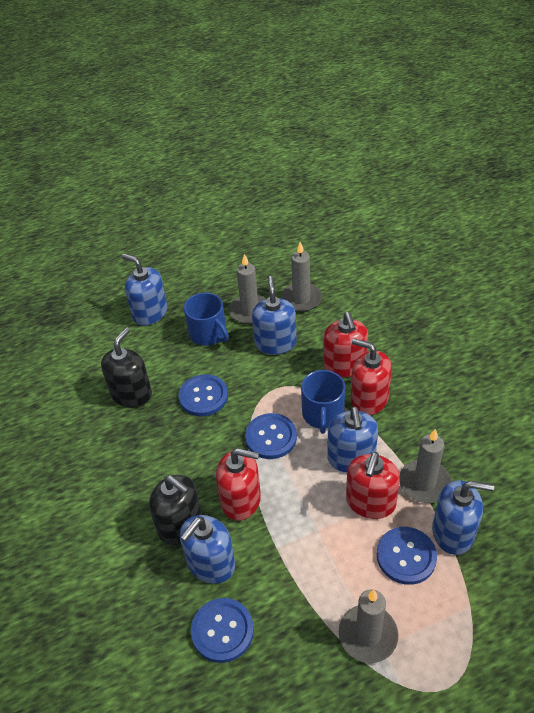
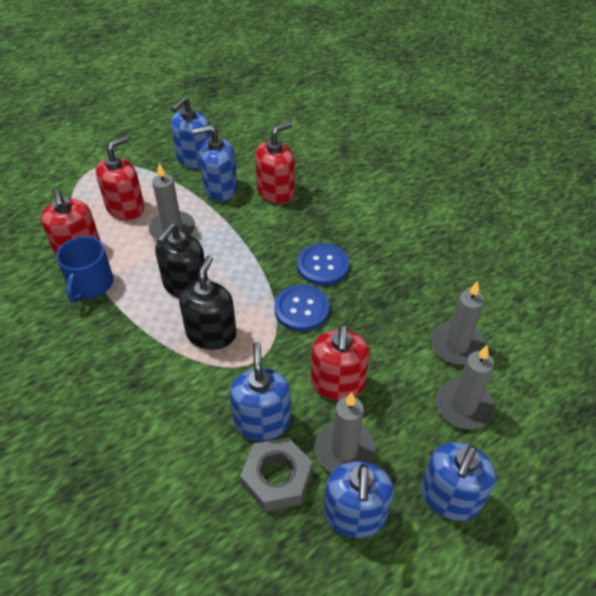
blue button: [179,374,228,416] [191,598,254,663] [245,413,297,459] [377,527,437,585] = 4 -> [274,285,330,332] [297,243,349,286] = 2
blue mug: [184,292,229,346] [301,370,345,434] = 2 -> [56,236,113,302] = 1
grey nut: none = 0 -> [240,437,312,511] = 1

